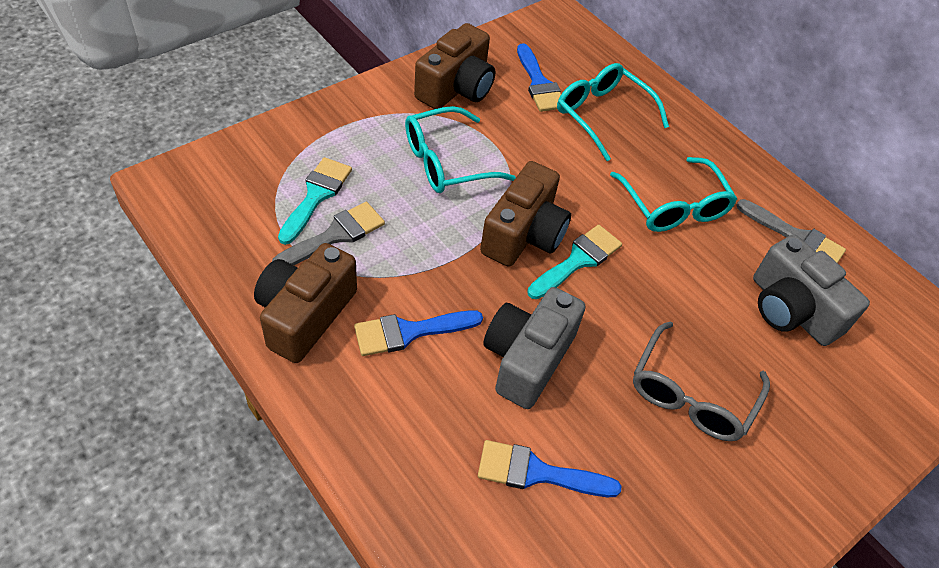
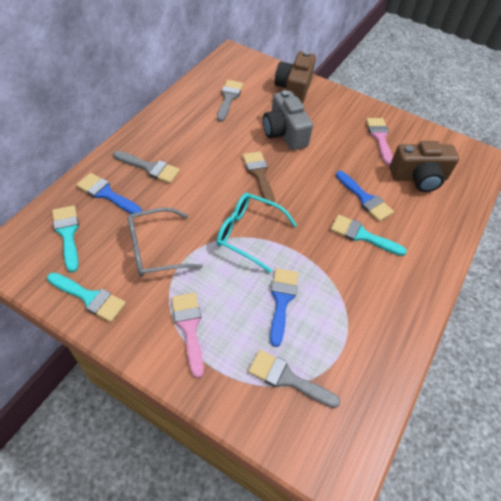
brown brush: none = 0 -> [243,151,275,206] = 1
brown camera: [254,243,357,363] [414,23,495,109] [480,161,571,267] = 3 -> [274,51,316,104] [390,141,459,192] = 2
grey brush: [272,202,385,265] [737,199,846,263] = 2 -> [113,151,180,183] [217,80,243,122] [248,350,341,408] = 3
grey camera: [483,287,585,409] [753,234,870,346] = 2 -> [263,90,313,150] = 1
pink brush: none = 0 -> [171,293,204,378] [366,118,393,165] = 2
turquoise brush: [278,157,352,245] [527,225,622,299] = 2 -> [47,272,126,322] [52,205,79,272] [330,215,407,256] = 3
turquoise glasses: [405,106,516,193] [557,63,669,161] [610,157,737,232] = 3 -> [216,193,297,273] = 1

